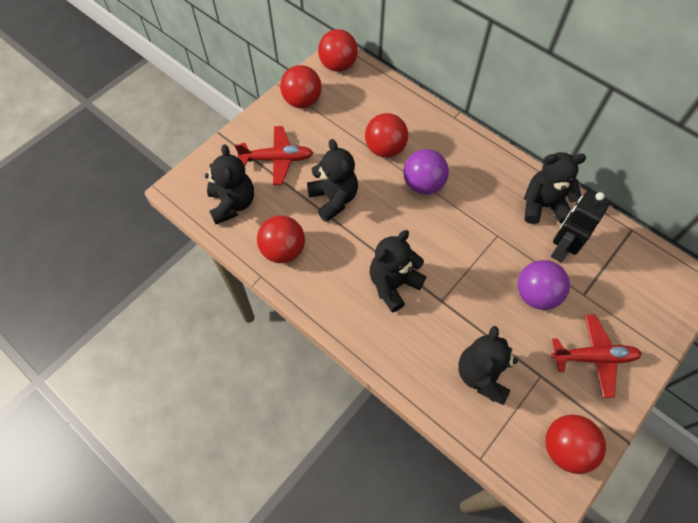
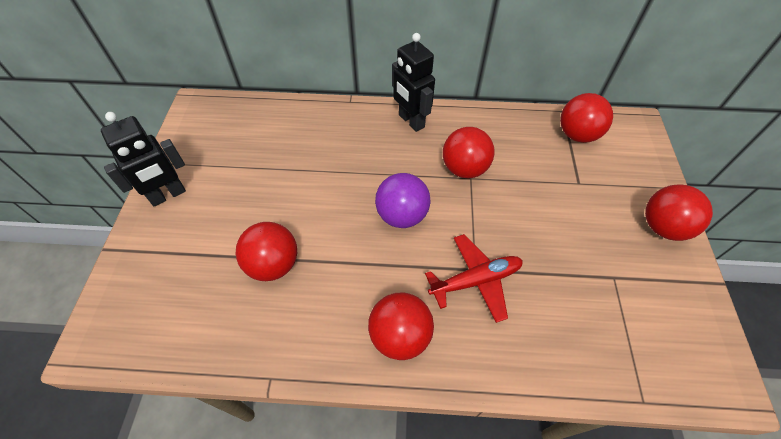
black robot: [551,190,610,262] = 1 -> [101,112,186,206] [392,33,435,132] = 2
black teddy bear: [204,144,254,224] [307,139,358,222] [370,230,426,312] [458,326,518,405] [524,152,586,224] = 5 -> none = 0
purple ball: [403,149,449,195] [517,260,570,310] = 2 -> [375,173,430,228] = 1
red plane: [235,126,313,185] [551,315,642,398] = 2 -> [425,234,523,323] = 1

